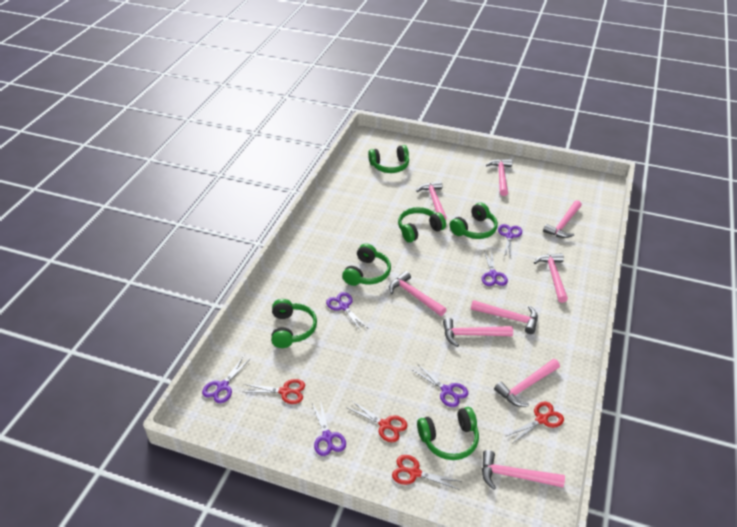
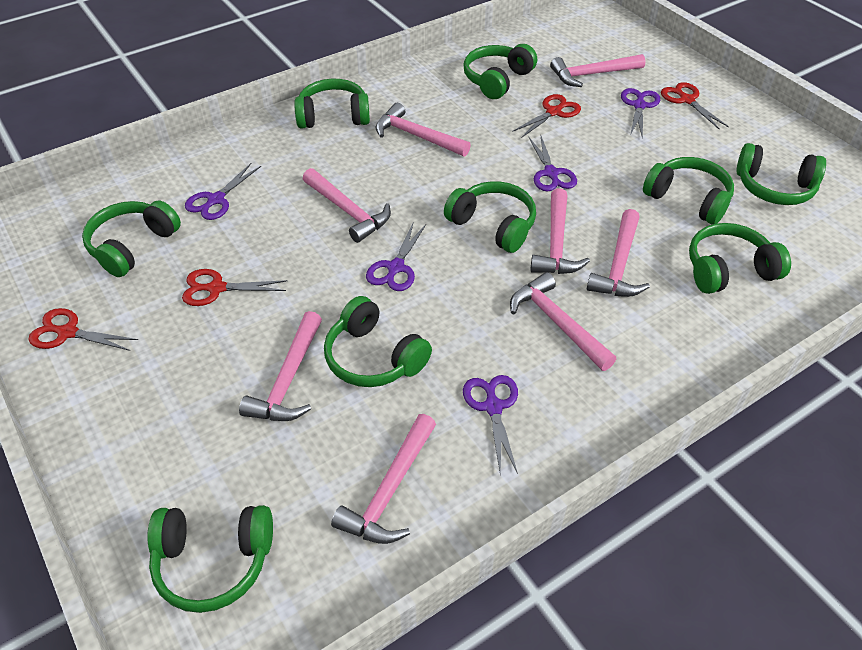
green headphones: [271,299,317,348] [342,243,391,286] [368,145,409,173] [398,207,446,243] [417,407,479,460] [449,203,498,239] = 6 -> [82,201,181,277] [147,505,273,613] [294,79,370,129] [324,296,432,387] [444,181,536,253] [463,44,537,99] [643,157,734,225] [689,223,791,294] [736,143,826,205] = 9
pink hammer: [389,271,447,316] [416,181,447,220] [443,318,513,347] [471,300,538,334] [482,450,565,490] [486,159,512,196] [494,359,560,407] [534,253,568,303] [543,200,582,238] = 9 -> [239,311,322,421] [303,168,391,243] [331,414,436,544] [376,103,471,156] [510,272,616,371] [530,188,590,274] [550,54,645,87] [587,209,650,297] = 8
purple scissors: [202,356,251,403] [312,399,346,456] [326,292,368,331] [413,365,469,407] [482,249,508,286] [498,224,522,256] = 6 -> [185,163,261,220] [366,221,426,291] [463,375,518,474] [529,135,577,191] [621,88,660,139] = 5

